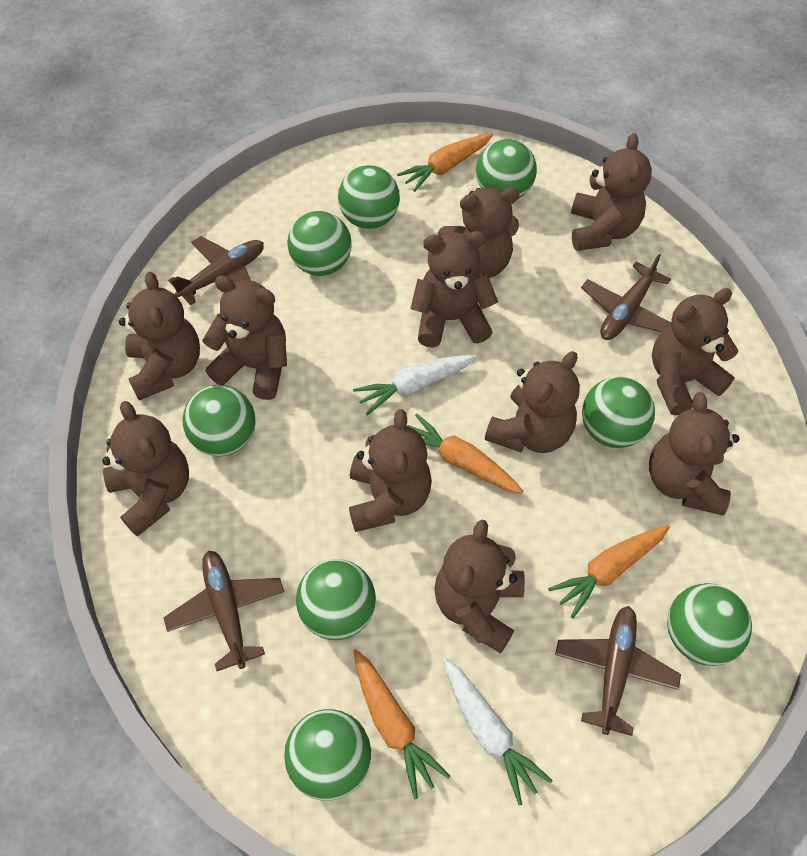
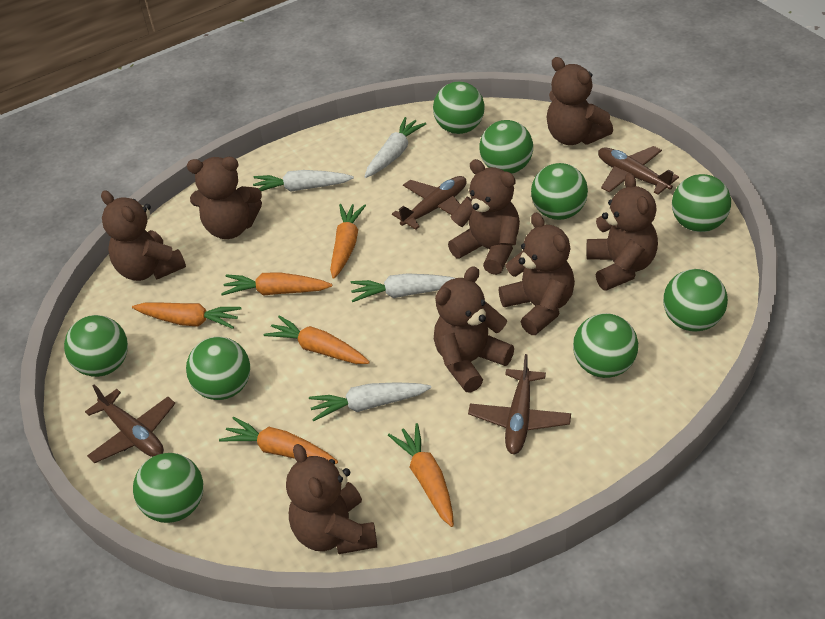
brown teddy bear: [102,401,189,537] [119,272,200,400] [203,275,287,400] [349,409,432,532] [410,231,498,348] [434,520,525,654] [438,187,520,278] [485,351,580,453] [571,133,652,251] [649,392,739,515] [652,288,738,416] = 11 -> [101,190,186,281] [187,157,262,239] [286,444,377,554] [434,266,514,393] [448,159,520,275] [499,212,575,335] [546,57,613,145] [587,173,658,291] = 8
green ball: [182,385,256,456] [284,709,371,801] [288,211,352,276] [296,559,376,640] [338,165,400,229] [476,139,537,198] [582,377,655,448] [667,583,752,666] = 8 -> [64,315,128,377] [133,453,203,523] [186,337,250,400] [433,82,484,134] [479,120,533,174] [531,163,588,220] [573,313,638,378] [663,269,728,332] [672,174,731,232] = 9
orange carrot: [353,649,450,799] [397,134,493,192] [407,413,523,493] [548,525,670,619] = 4 -> [132,303,241,329] [219,417,338,464] [221,272,332,296] [263,315,370,364] [330,204,366,279] [388,423,454,527] = 6
white carrot: [353,355,477,416] [443,658,553,805] = 2 -> [253,170,354,192] [309,382,431,421] [351,273,455,302] [365,117,426,178] = 4

